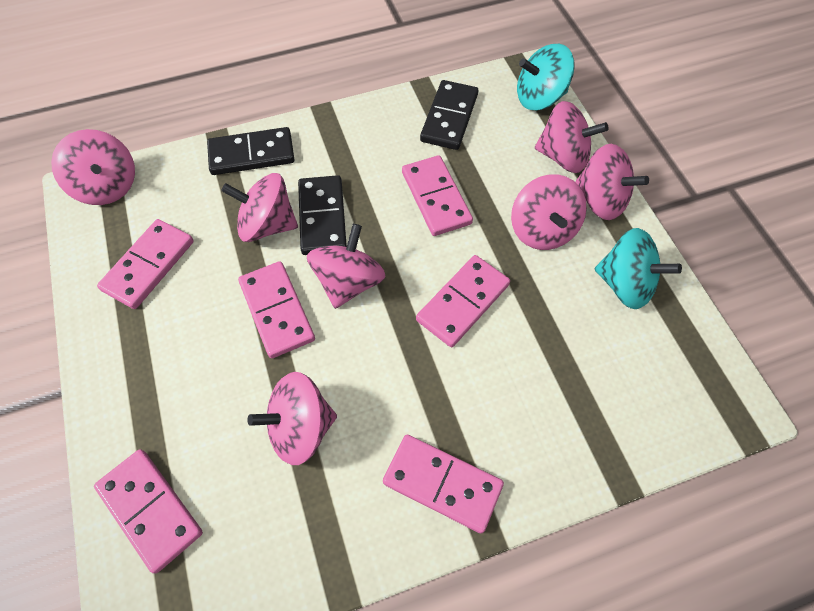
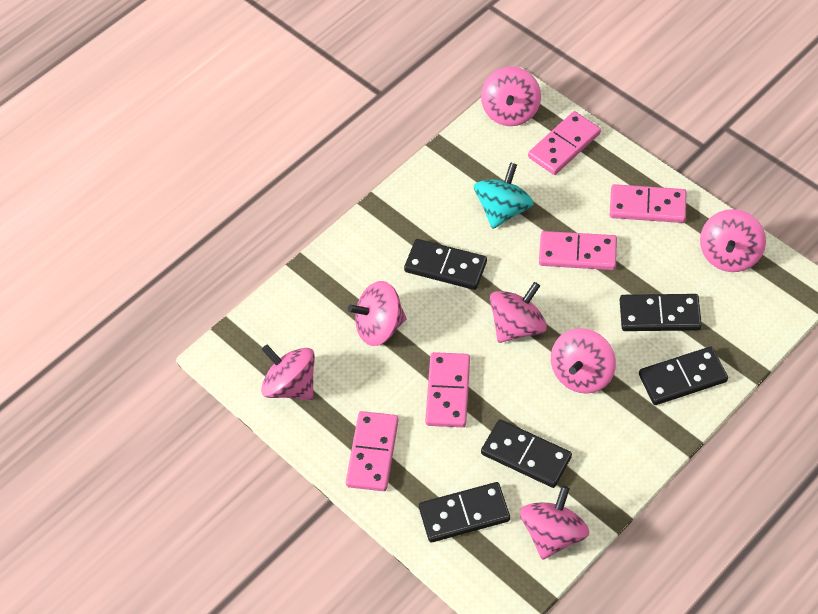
black domino: [207,127,295,175] [298,175,347,255] [420,80,478,150] = 3 -> [404,239,487,290] [419,482,510,542] [481,419,572,488] [620,294,702,331] [639,347,728,405] = 5
pink domino: [94,449,203,574] [97,219,194,309] [238,261,315,358] [383,435,504,534] [402,155,473,236] [416,255,510,347] = 6 -> [346,411,399,491] [425,352,470,427] [528,111,601,175] [539,231,617,270] [610,184,686,223] = 5
turquoise spinning top: [517,44,575,110] [595,228,682,309] = 2 -> [474,162,534,229] = 1

